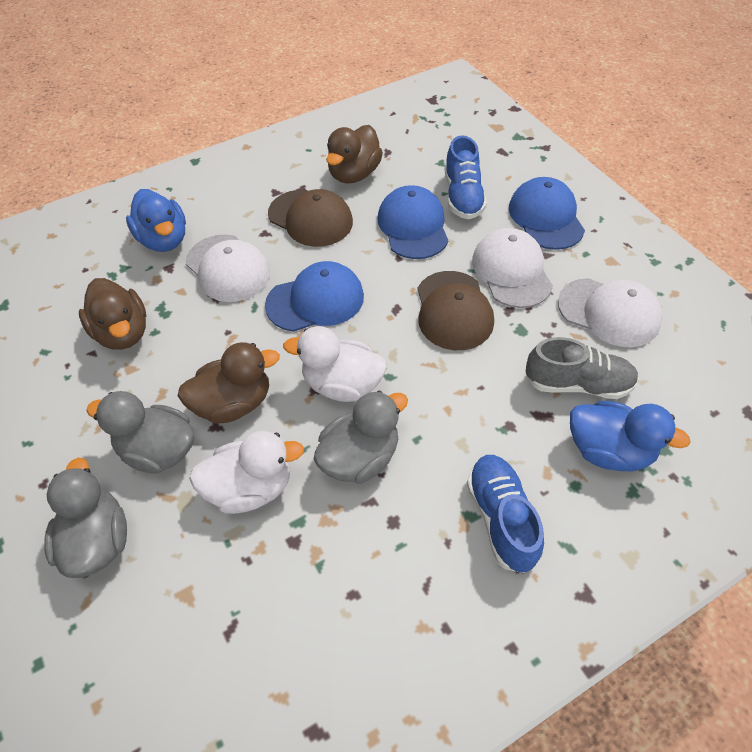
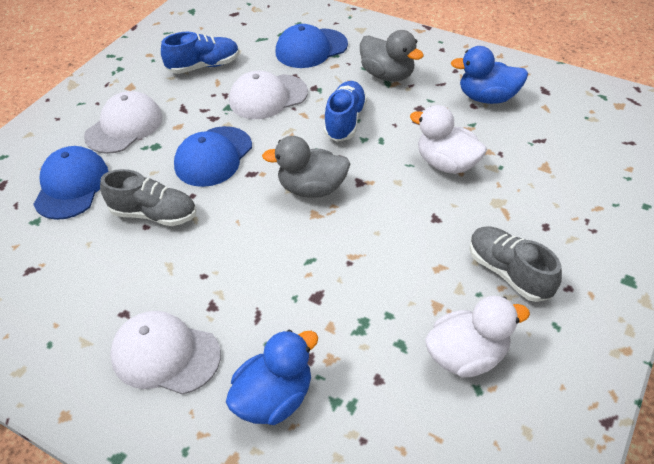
brown cap: [268,189,353,247] [418,271,494,350] = 2 -> none = 0
brown duck: [79,278,146,350] [178,342,280,424] [326,125,383,183] = 3 -> none = 0
grey duck: [44,458,127,578] [86,391,194,474] [314,390,408,484] = 3 -> [262,136,350,198] [360,30,424,81] = 2
grey shoe: [526,337,639,399] = 1 -> [100,169,196,226] [469,227,562,302] = 2

